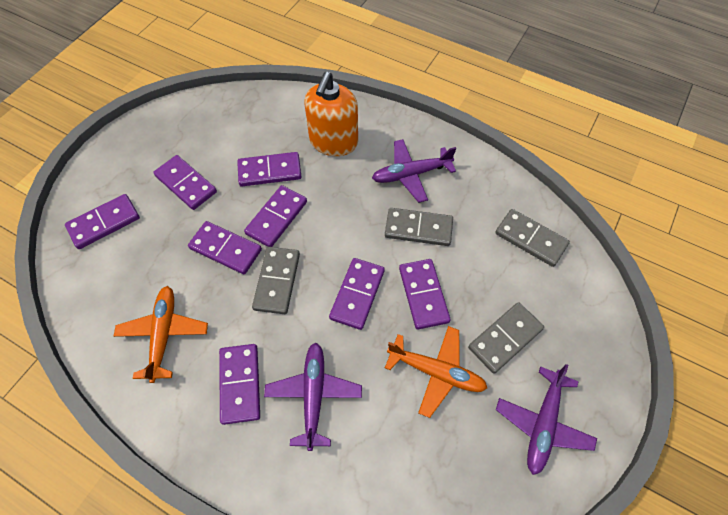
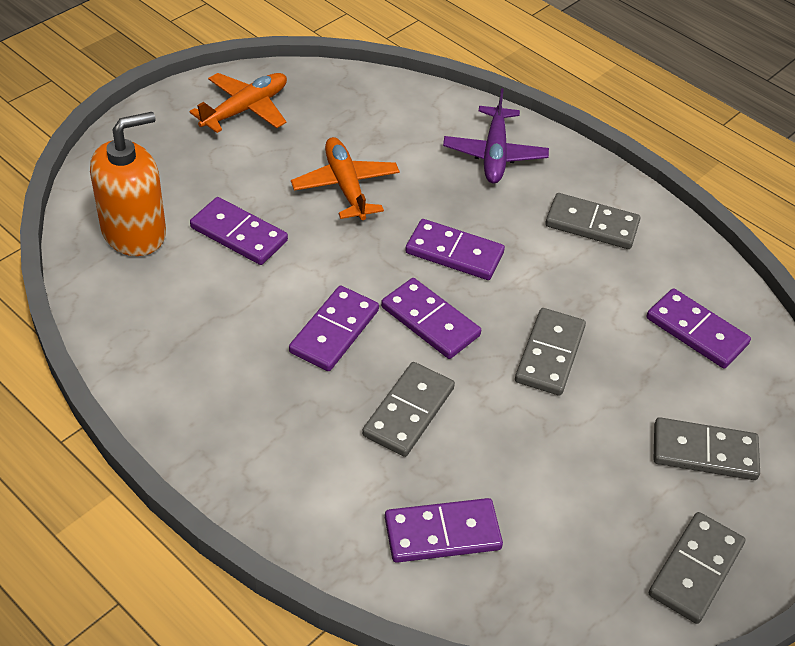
grey domino: [252,247,300,314] [385,208,453,246] [468,302,544,374] [495,209,570,267] = 4 -> [362,362,455,457] [515,308,586,396] [545,193,640,249] [649,512,745,624] [654,417,760,480] = 5
purple domino: [65,194,140,249] [153,155,217,210] [188,221,262,274] [219,344,260,425] [237,152,301,186] [244,185,307,247] [329,258,385,330] [399,259,451,329] = 8 -> [190,197,288,265] [289,286,379,371] [381,278,481,359] [385,498,503,563] [405,219,505,280] [646,288,751,369] = 6
purple plane: [264,342,362,451] [372,139,456,203] [496,364,597,475] = 3 -> [443,88,549,183] = 1

